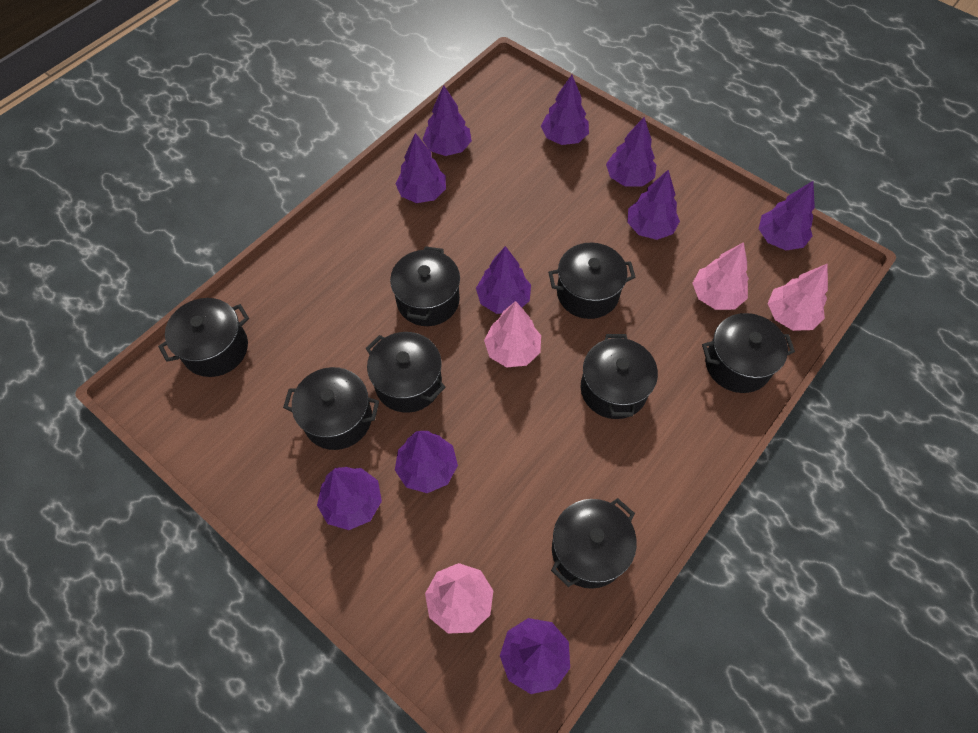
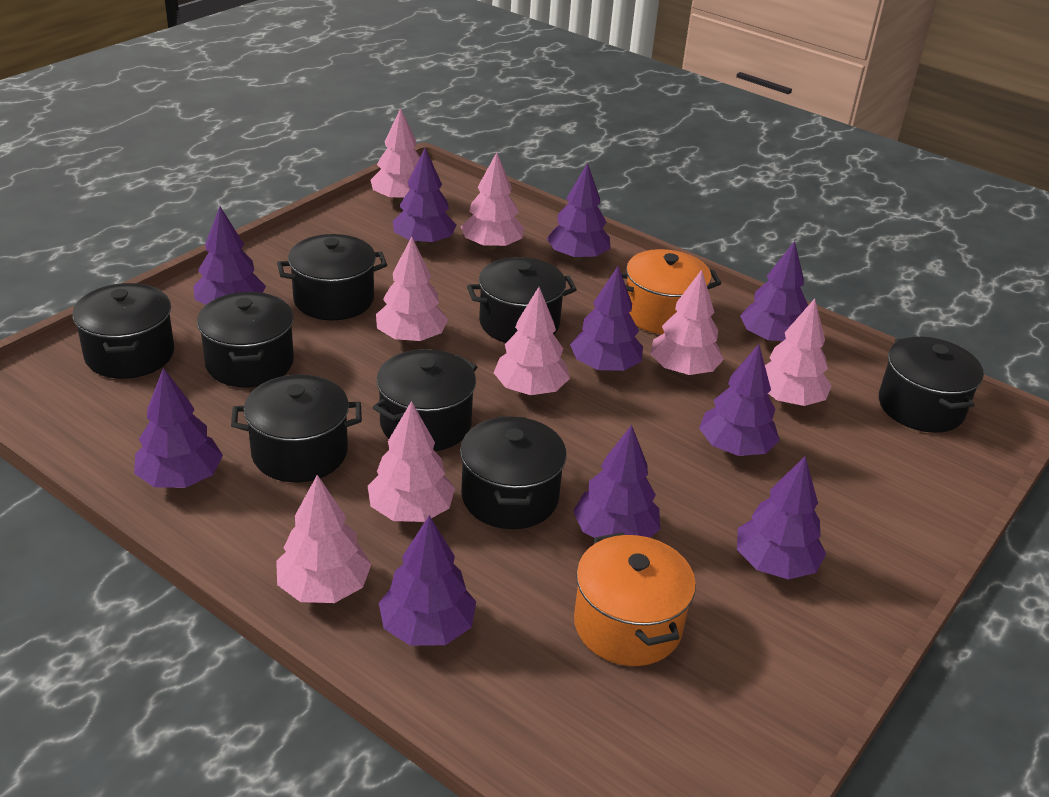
orange pot: none = 0 -> [574,532,696,666] [621,249,721,334] = 2
pink tree: [425,563,493,634] [484,301,541,368] [692,242,749,310] [768,263,828,331] = 4 -> [276,475,371,603] [368,401,455,522] [370,108,420,203] [376,237,448,342] [460,152,524,250] [494,287,570,395] [650,270,724,375] [765,299,832,406] = 8

